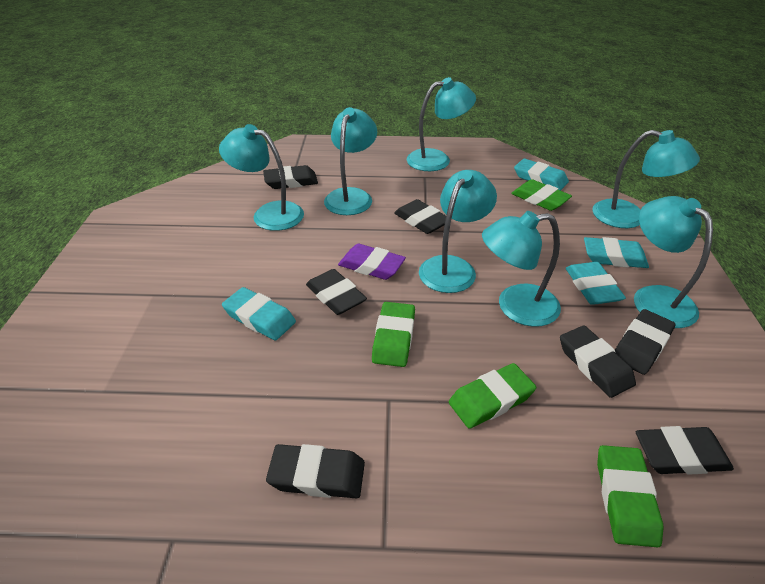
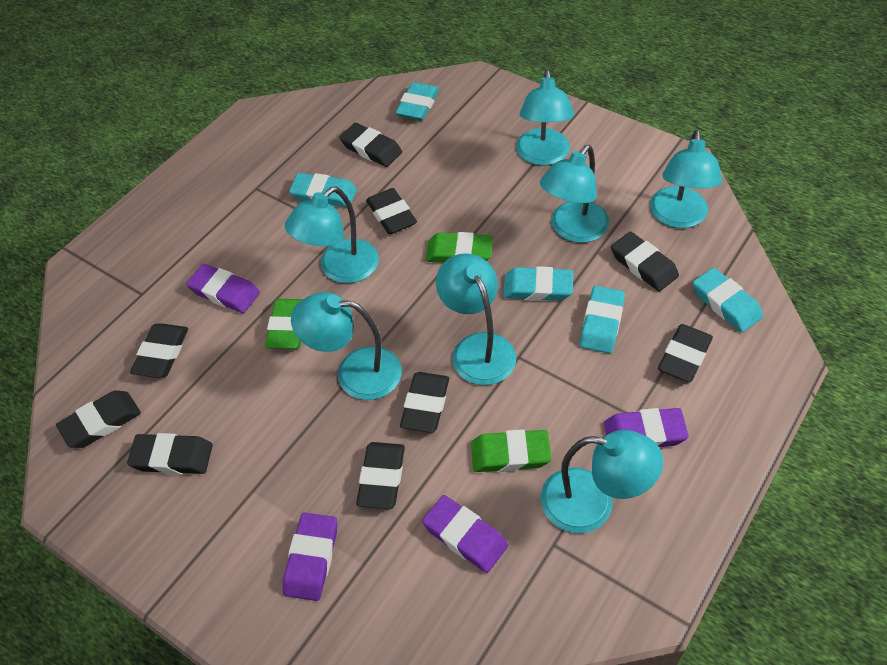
black eraser: [263,165,318,189] [266,444,365,498] [306,269,367,315] [394,199,452,234] [560,325,636,398] [615,309,675,375] [636,426,734,475] = 7 -> [56,390,141,448] [127,433,213,474] [130,323,188,378] [339,123,402,167] [356,442,405,509] [366,188,417,234] [400,372,449,433] [611,232,679,291] [658,324,713,382] = 9
green eraser: [372,302,415,367] [449,363,536,429] [511,179,572,211] [597,445,664,547] = 4 -> [265,299,303,349] [425,232,493,263] [471,429,552,472] = 3
purple eraser: [338,244,406,280] = 1 -> [186,264,260,313] [283,512,337,601] [422,495,508,573] [604,408,689,447] = 4
turquoise eraser: [222,287,296,340] [514,158,569,191] [566,262,626,305] [584,237,649,268] = 4 -> [289,173,357,207] [395,82,439,120] [503,266,573,301] [580,286,625,354] [693,268,763,332] = 5

